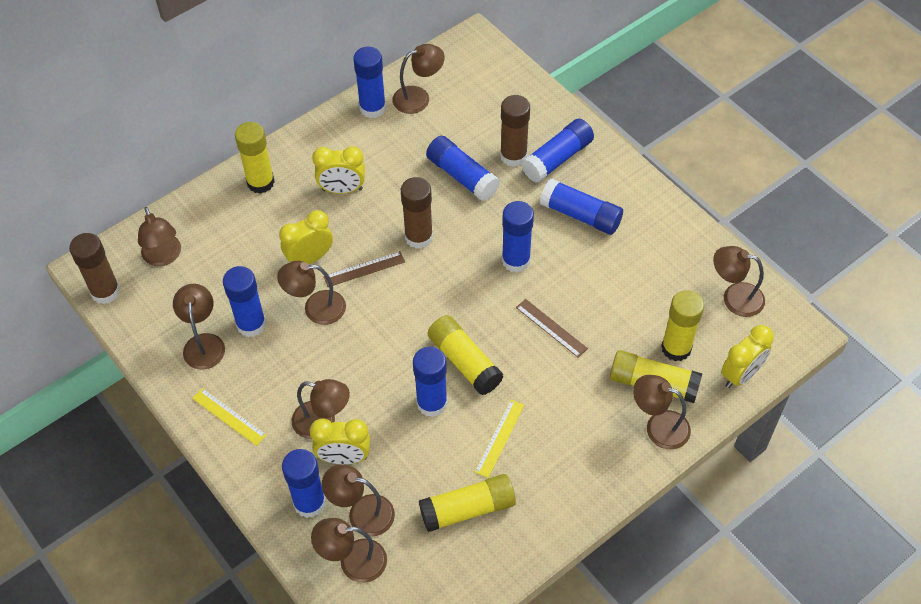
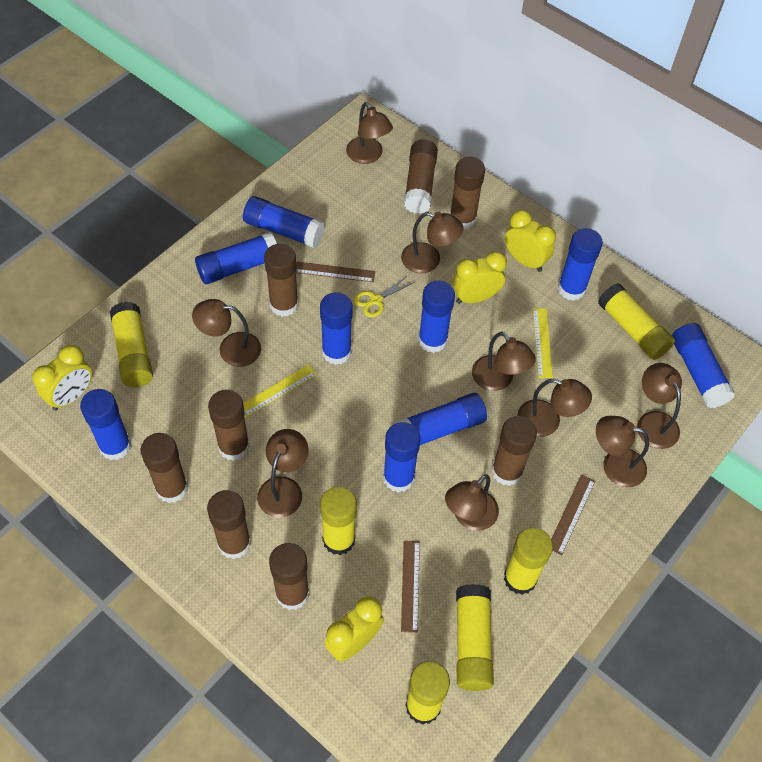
blue glue stick: [223,266,266,337] [282,449,326,518] [353,47,386,118] [413,347,448,417] [426,136,500,201] [502,201,534,273] [521,119,594,183] [540,179,623,235] = 8 -> [80,389,131,460] [195,232,277,284] [243,196,325,248] [320,292,352,365] [383,422,420,492] [395,393,487,445] [418,280,455,353] [558,228,603,301] [672,323,735,408] = 9
brown glue stick: [69,233,120,304] [401,177,433,249] [500,95,530,167] = 3 -> [141,433,188,503] [207,490,251,559] [208,390,250,461] [264,244,298,317] [269,543,309,610] [404,139,438,214] [450,157,485,230] [492,416,537,486] = 8
brown ruler: [323,251,405,287] [516,299,588,358] = 2 -> [296,262,375,282] [401,541,420,633] [551,474,595,556] = 3
yellow glue stick: [235,122,275,194] [419,474,516,532] [428,315,503,395] [610,350,703,403] [661,290,704,361] = 5 -> [110,302,153,387] [320,486,357,555] [405,661,450,725] [456,584,494,691] [504,527,553,595] [598,283,675,360] = 6
yellow scissors: none = 0 -> [354,275,415,317] = 1

